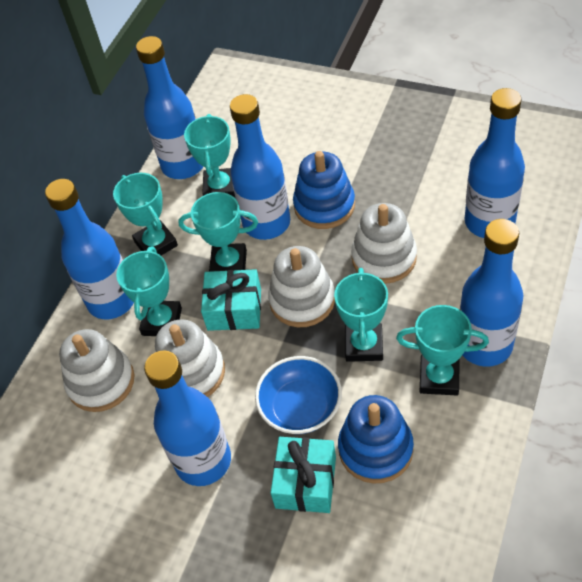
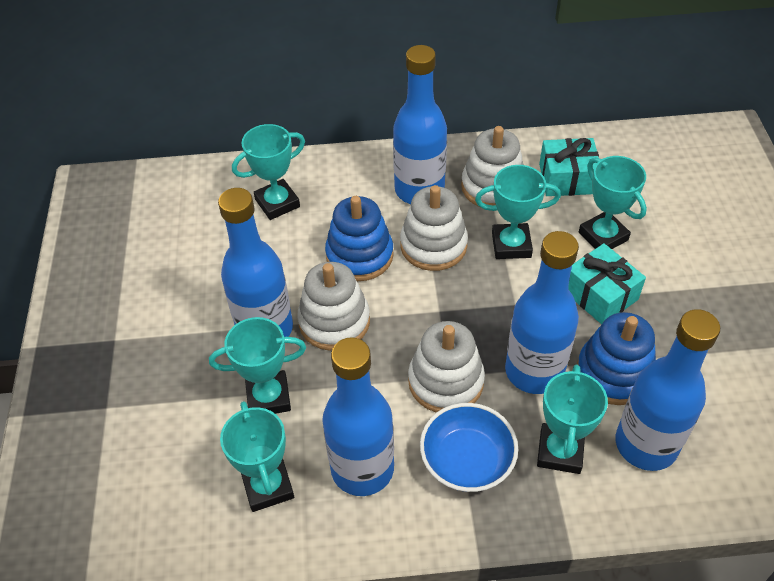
blue bottle: [45,179,134,319] [136,36,203,179] [144,350,231,486] [230,94,290,240] [460,219,523,367] [465,88,525,238] = 6 -> [218,188,293,337] [322,337,394,496] [393,45,447,204] [505,231,579,394] [615,309,720,471] = 5

